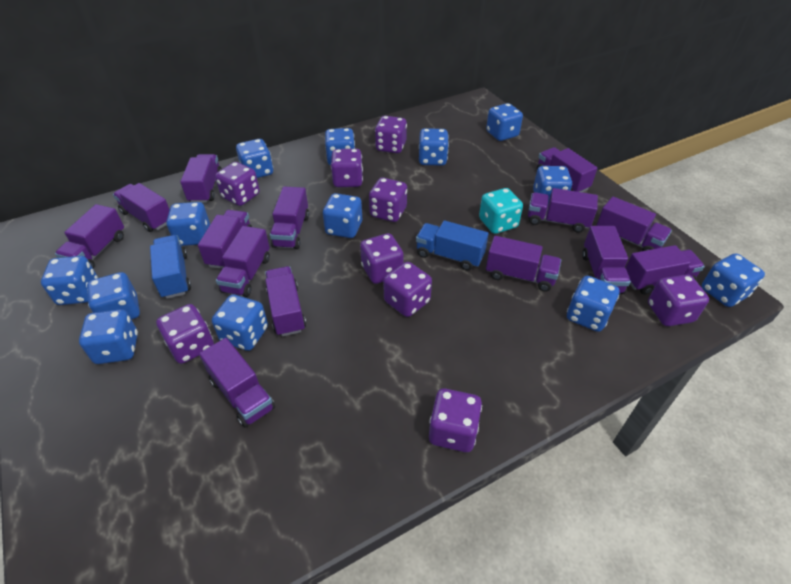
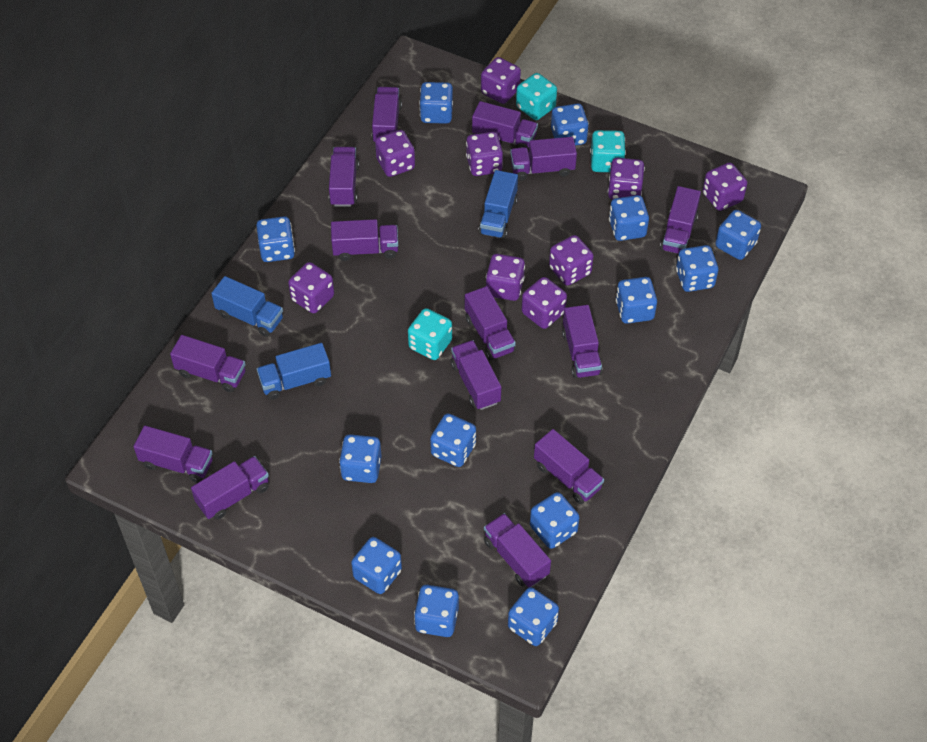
blue truck: [150,235,191,299] [416,220,488,270] = 2 -> [211,276,283,337] [257,343,331,400] [479,170,518,239] = 3
turquoise dice: [479,188,523,234] = 1 -> [408,308,452,360] [516,73,557,120] [590,130,626,172] = 3

